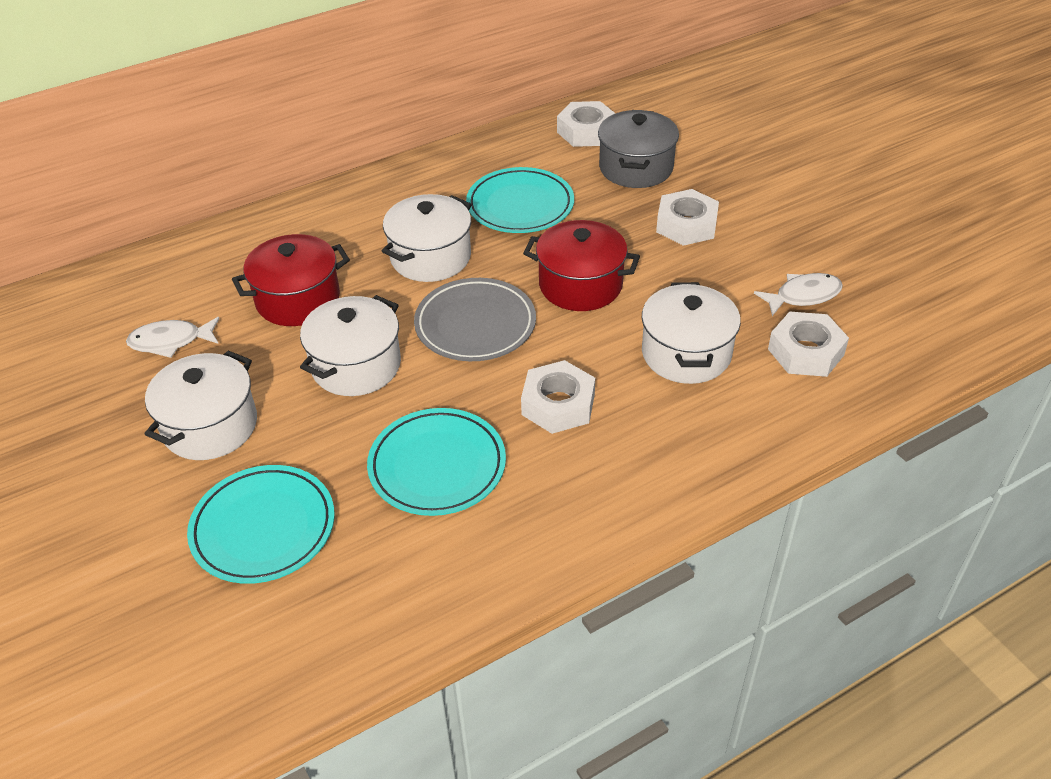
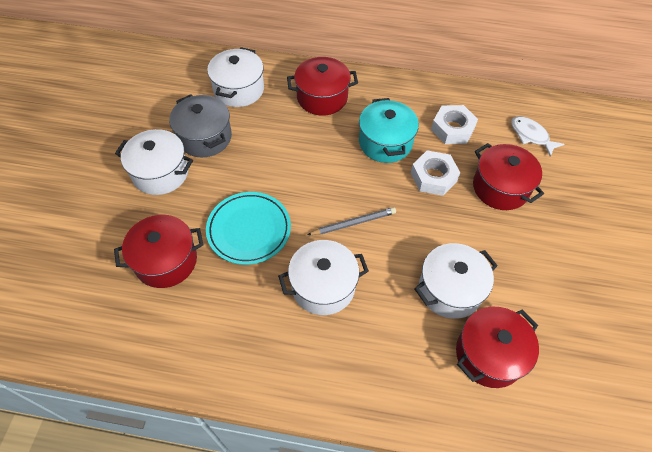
grey pencil: none = 0 -> [307,207,396,235] = 1
grey plate: [414,278,536,361] = 1 -> none = 0
red pot: [232,234,350,326] [523,220,640,311] = 2 -> [114,215,204,288] [287,57,358,116] [456,307,539,388] [473,143,544,210] = 4
turquoise plate: [187,465,335,584] [367,408,506,516] [466,167,574,233] = 3 -> [206,192,291,265] = 1
turquoise pot: none = 0 -> [359,98,419,163] = 1
white fish: [126,317,219,358] [754,273,843,316] = 2 -> [511,116,565,157] = 1
white nut: [521,360,595,434] [557,101,616,147] [656,189,719,246] [768,312,849,377] = 4 -> [411,150,460,196] [431,105,478,144] = 2

